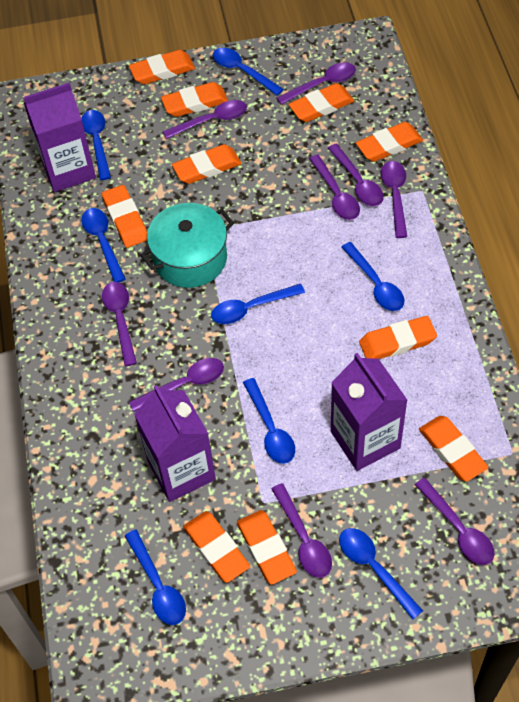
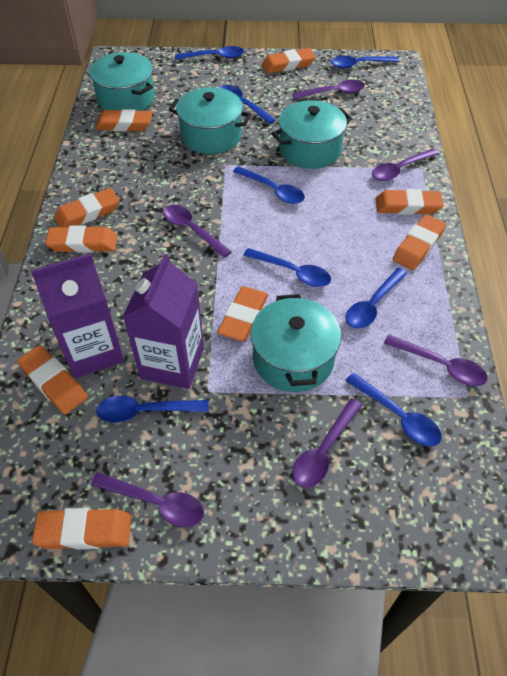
orange eraser: [102,185,147,248] [129,50,195,84] [161,82,228,117] [172,144,242,184] [183,511,250,583] [237,510,297,585] [288,83,354,122] [356,122,423,162] [359,316,437,359] [419,416,489,482] = 10 -> [17,345,88,415] [32,508,131,549] [45,225,117,253] [54,188,120,227] [95,109,152,131] [217,286,268,341] [262,48,316,74] [376,189,444,215] [393,215,446,270] = 9
purple carton: [24,83,96,192] [134,385,216,502] [331,353,408,471] = 3 -> [31,253,124,378] [123,254,204,389] = 2
purple spoon: [102,282,137,366] [129,358,224,412] [162,100,247,139] [271,483,332,578] [277,62,356,105] [309,155,360,220] [328,144,384,206] [381,161,407,238] [415,478,495,565] = 9 -> [91,472,204,527] [163,205,232,258] [292,80,365,99] [292,398,362,488] [372,148,438,181] [384,335,488,386] = 6
turquoise pot: [140,203,234,288] = 1 -> [89,52,155,111] [169,87,251,154] [251,294,341,392] [272,100,352,169] = 4

